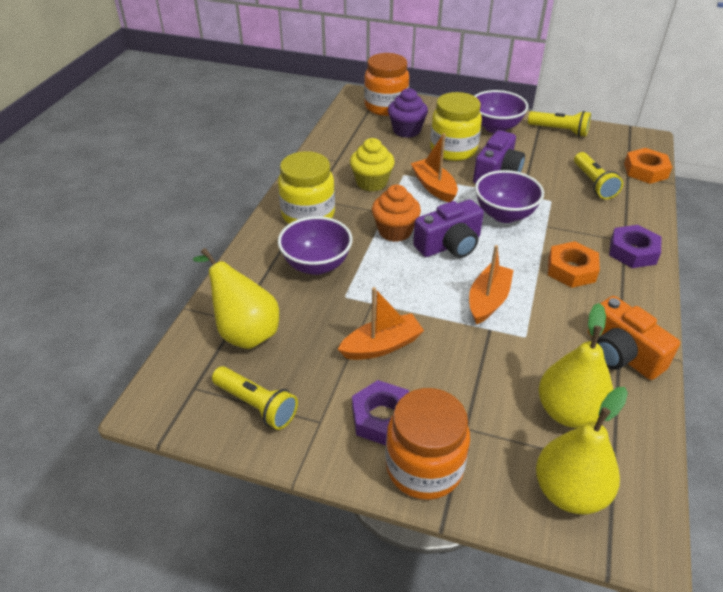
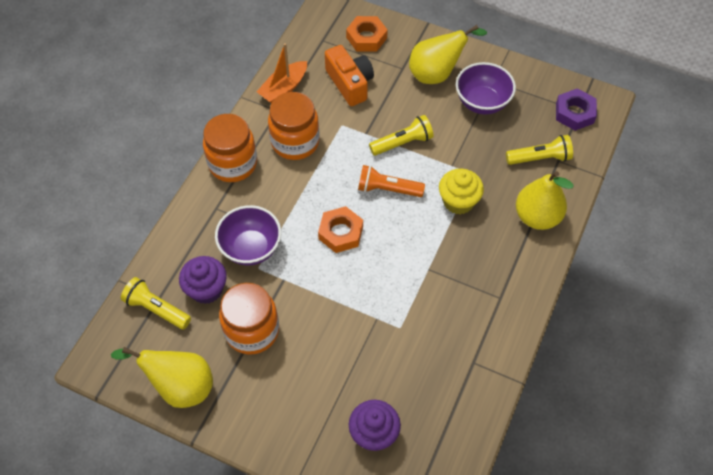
orange boat: [338,287,424,360] [411,133,458,202] [469,245,513,325] = 3 -> [257,43,307,103] = 1
orange cupcake: [372,185,421,242] = 1 -> none = 0
orange flashlight: none = 0 -> [358,165,425,197] = 1
orange jar: [364,53,409,116] [385,388,470,500] = 2 -> [203,114,257,182] [219,283,279,355] [268,92,320,160] = 3
purple bowl: [278,216,352,275] [475,90,528,133] [475,170,544,223] = 3 -> [215,205,281,265] [456,62,516,114] = 2
purple camera: [413,199,484,258] [473,130,525,184] = 2 -> none = 0
purple cupcake: [388,88,428,138] = 1 -> [179,256,227,304] [349,400,401,451] = 2
purple nut: [352,380,409,445] [609,225,661,268] = 2 -> [556,88,597,131] = 1
yellow jar: [278,151,335,224] [430,92,482,161] = 2 -> none = 0

